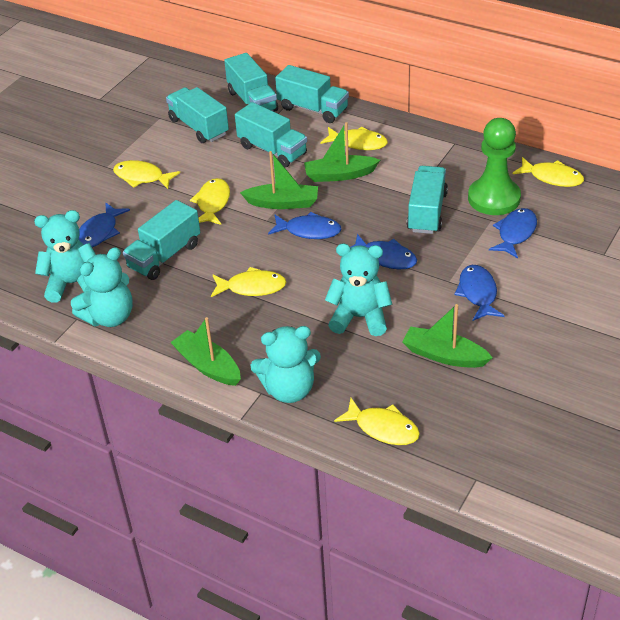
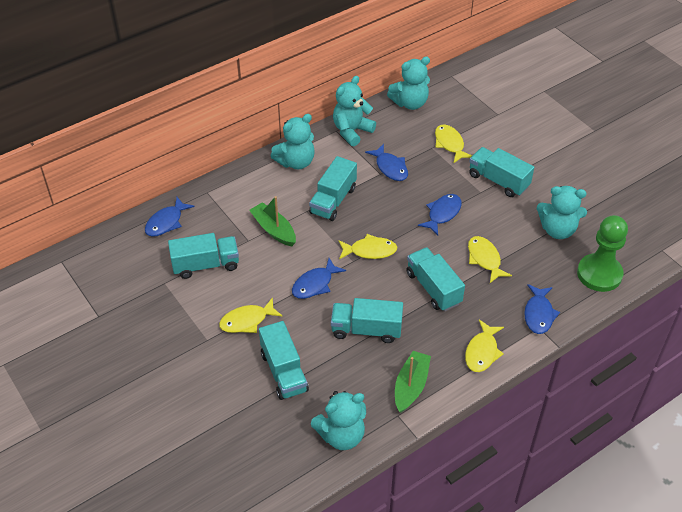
green boat: [170,317,241,386] [240,151,318,209] [304,122,380,182] [402,304,493,368] = 4 -> [249,196,296,246] [395,351,431,413] = 2
turquoise teddy bear: [34,210,96,303] [71,247,133,327] [250,326,321,403] [325,244,392,336] = 4 -> [271,114,315,169] [311,391,366,450] [333,76,376,146] [387,56,430,110] [537,186,587,239] = 5
yellow fish: [113,160,180,189] [190,178,230,225] [211,267,286,297] [320,126,388,150] [334,398,420,445] [513,157,584,187] = 6 -> [219,297,283,333] [338,234,398,259] [435,124,472,163] [465,320,504,372] [468,236,512,283] = 5

